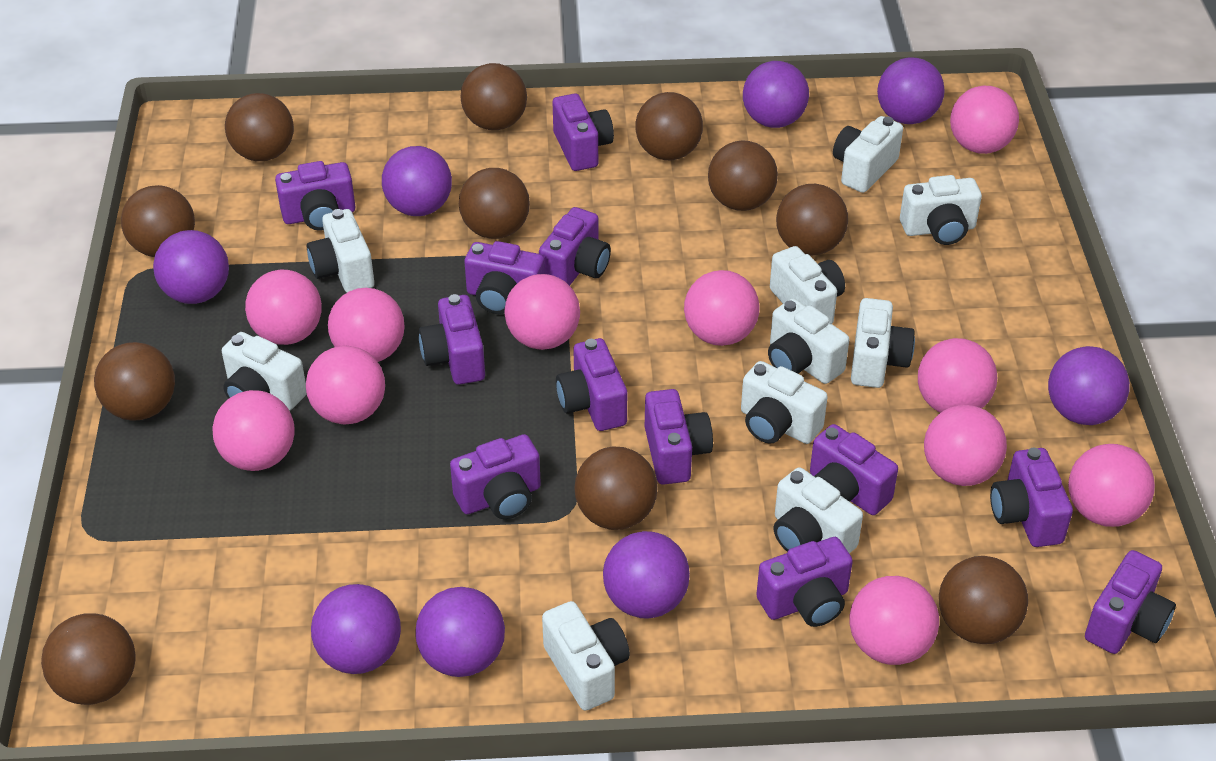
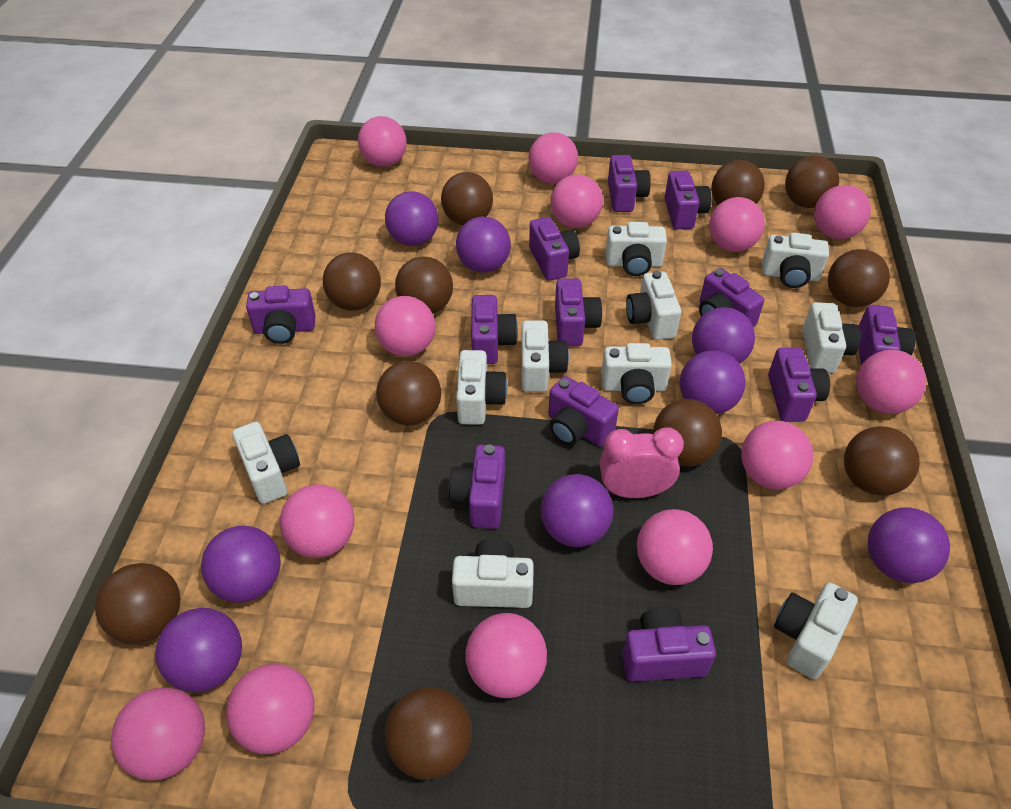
pink ball: [212,390,295,471] [245,270,322,345] [306,346,385,424] [328,288,405,362] [504,274,580,350] [684,270,760,346] [850,576,939,665] [918,338,997,413] [924,405,1007,486] [950,86,1019,154] [1068,444,1155,527] = 11 -> [111,688,205,781] [226,664,314,754] [280,484,354,558] [358,116,407,167] [375,296,435,357] [465,613,547,698] [529,132,578,184] [550,174,603,228] [637,509,713,585] [709,197,765,252] [741,421,813,490] [814,185,871,239] [856,350,926,414] = 13
pink clock: none = 0 -> [600,427,684,498] = 1

